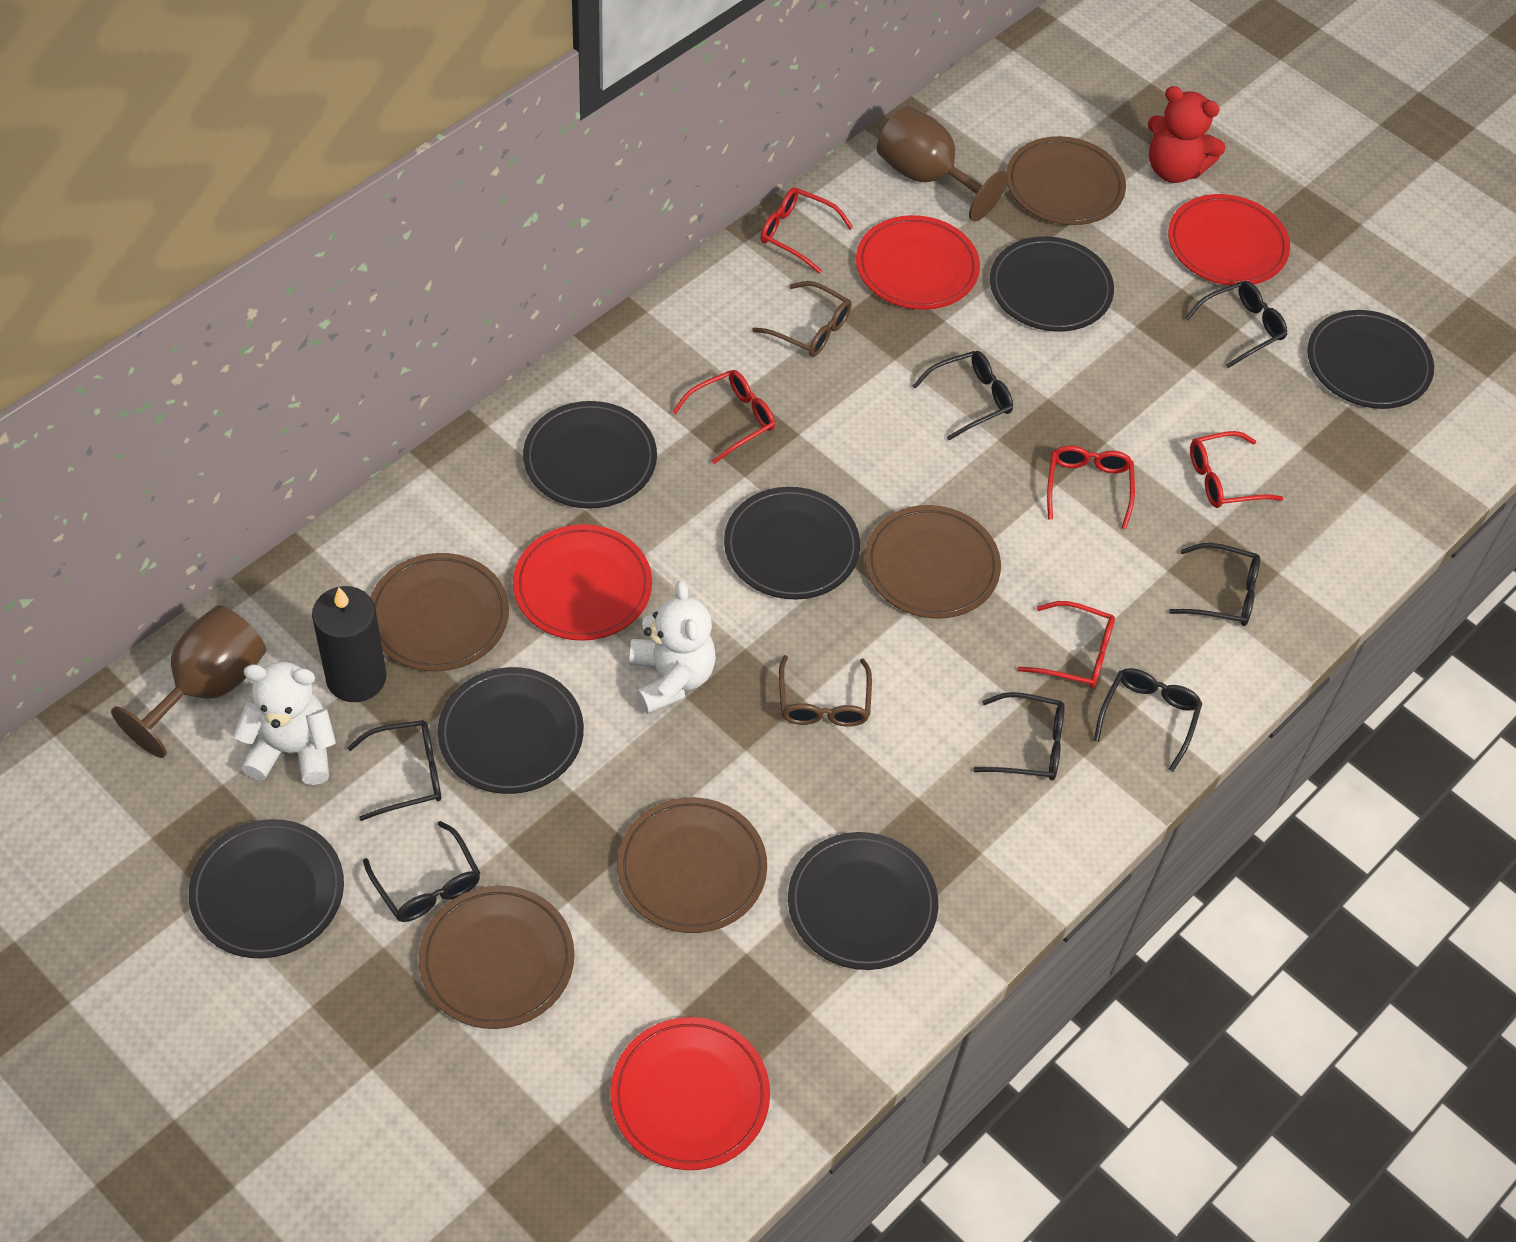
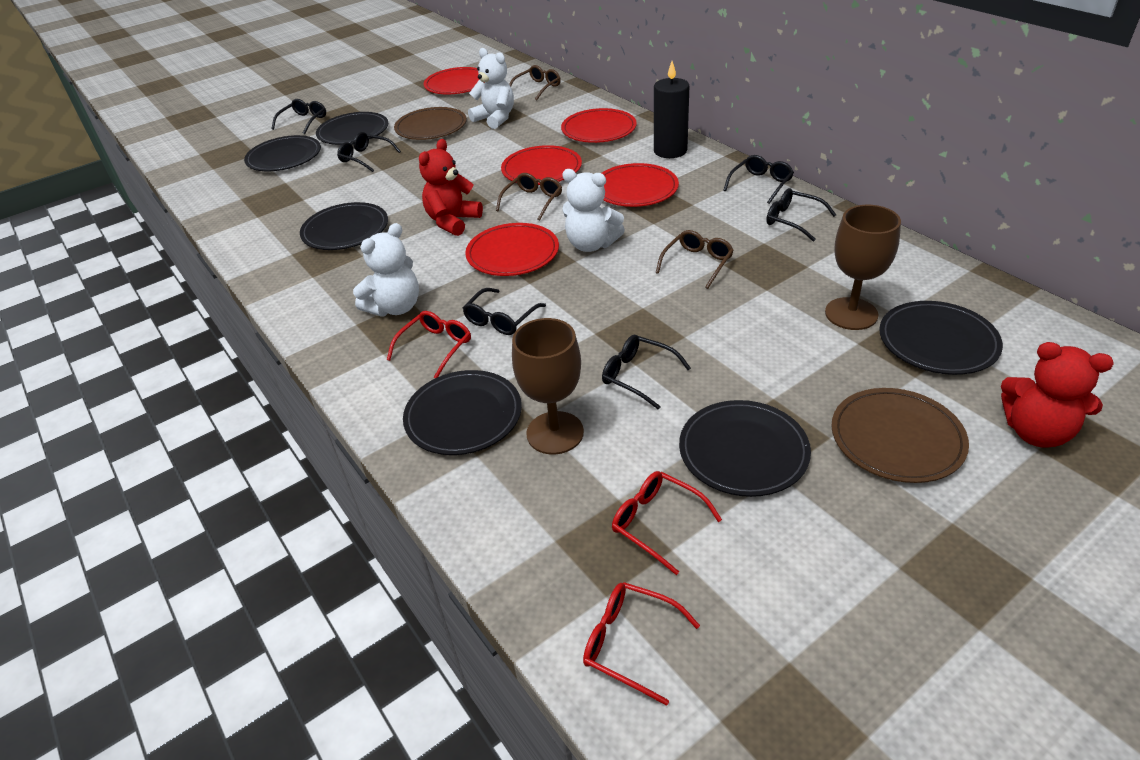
black glasses: [347,720,441,821] [363,821,480,922] [913,351,1013,440] [974,692,1065,780] [1094,668,1202,772] [1169,543,1260,626] [1185,281,1287,368] = 7 -> [271,99,326,134] [337,132,401,172] [463,288,546,335] [602,335,691,410] [723,155,794,204] [766,188,836,242] = 6
black plate: [189,819,344,958] [438,667,584,794] [523,401,657,509] [724,487,860,600] [788,832,938,970] [990,236,1114,332] [1307,310,1434,409] = 7 -> [244,135,321,171] [300,202,388,250] [316,112,388,145] [403,370,522,455] [679,400,811,497] [879,301,1003,375] = 6
brown glasses: [752,281,852,357] [779,655,872,727] = 2 -> [496,173,562,220] [509,65,561,101] [656,230,734,289] = 3
brown plate: [370,553,509,671] [419,885,575,1029] [617,797,767,933] [865,505,1001,619] [1006,136,1126,225] = 5 -> [394,107,467,140] [831,388,969,483] = 2
red glasses: [672,370,775,464] [760,188,853,273] [1018,601,1115,688] [1047,445,1135,529] [1190,431,1283,508] = 5 -> [387,311,471,378] [583,582,700,706] [612,471,722,575] = 3
red plate: [513,524,652,641] [610,1017,770,1170] [856,215,980,310] [1168,194,1290,285] = 4 -> [424,67,485,95] [465,223,559,276] [501,145,582,185] [561,108,637,143] [602,163,679,207] = 5
red teddy bear: [1148,86,1225,183] = 1 -> [419,139,483,236] [1001,342,1114,448] = 2
white teddy bear: [233,661,336,785] [629,581,716,714] = 2 -> [353,223,419,316] [468,48,514,129] [562,169,625,252] = 3

